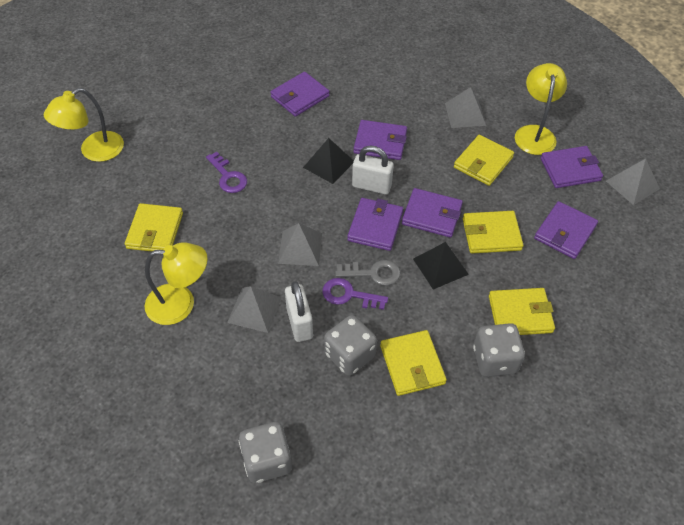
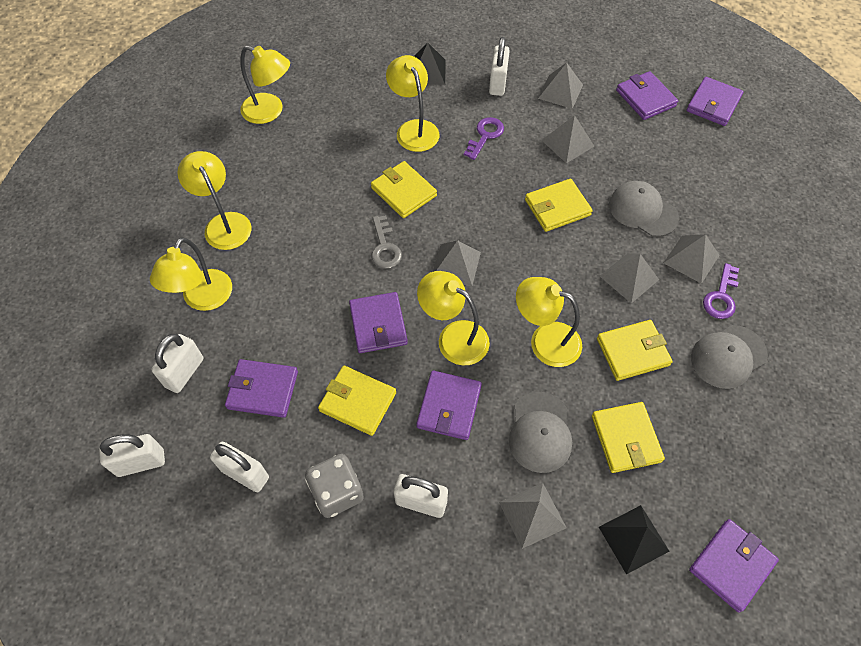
grey cap: none = 0 -> [509,392,572,473] [609,181,679,237] [691,325,768,389] = 3
grey dice: [239,422,292,483] [324,315,377,376] [473,323,525,377] = 3 -> [305,454,364,518] = 1
grey pyramid: [227,286,282,333] [278,223,322,266] [445,87,486,128] [606,159,660,205] = 4 -> [433,240,481,286] [499,483,567,549] [538,63,583,109] [542,115,594,163] [600,253,659,303] [664,234,720,284] = 6
white padlock: [285,281,313,342] [352,146,394,195] = 2 -> [99,434,165,477] [151,334,203,393] [210,441,269,492] [394,474,448,518] [489,37,510,96] = 5
yellow lamp: [44,88,124,162] [144,243,207,325] [515,63,567,155] = 3 -> [150,237,232,311] [177,151,251,250] [240,45,290,124] [386,55,440,152] [417,271,490,366] [516,277,582,367] = 6

